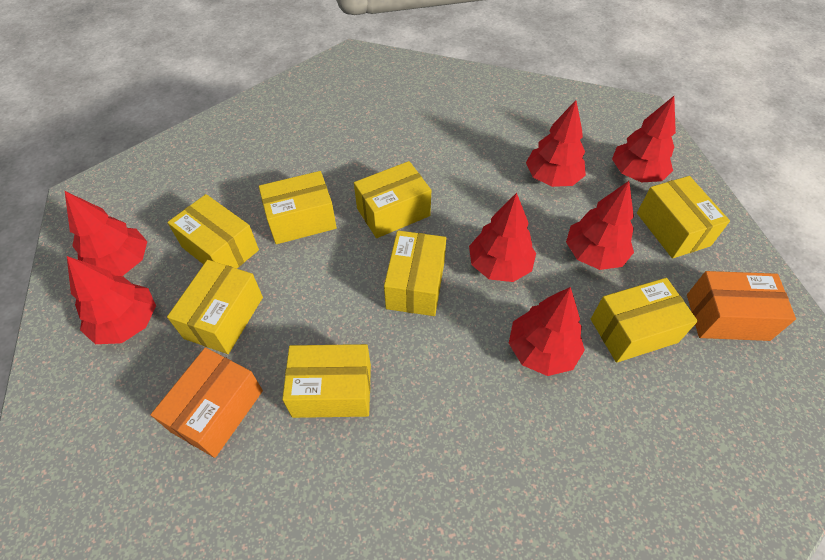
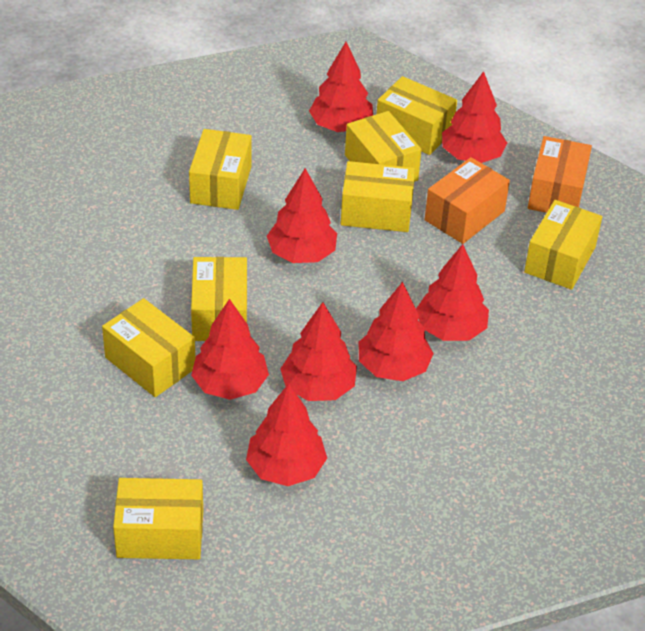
red tree: [65,191,147,276] [67,256,156,344] [469,193,536,282] [509,287,585,376] [526,100,586,187] [566,181,634,270] [612,96,676,182] = 7 -> [191,299,269,400] [246,383,327,486] [267,168,337,263] [280,302,357,401] [309,42,373,132] [359,282,434,381] [416,244,489,341] [442,71,507,163] = 8

